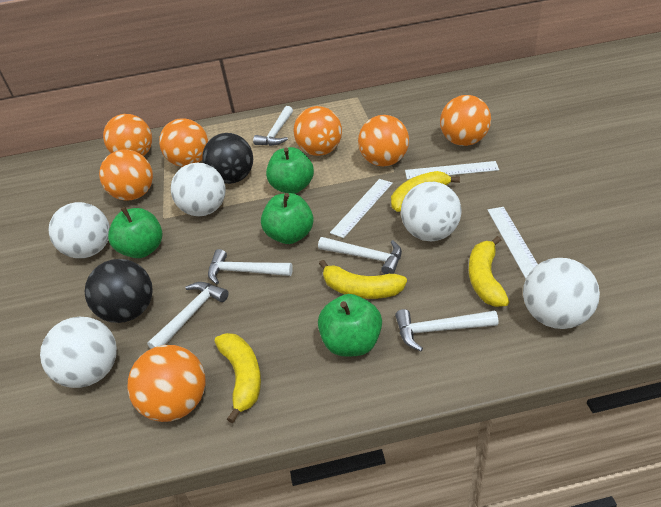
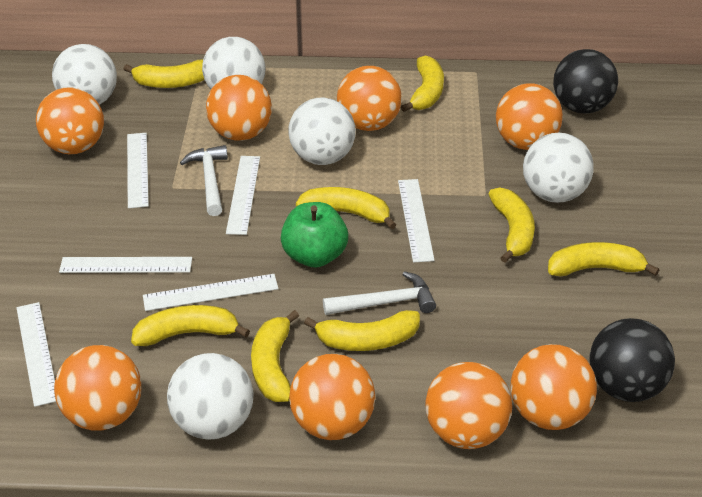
green apple: [108,207,162,258] [261,193,314,244] [266,147,314,194] [318,294,382,357] = 4 -> [281,202,348,267] = 1
orange ball: [99,150,153,201] [103,114,152,156] [127,345,206,422] [159,118,208,167] [294,106,342,156] [358,115,409,166] [440,95,491,146] = 7 -> [36,87,104,154] [54,345,141,431] [206,75,272,141] [289,354,375,440] [337,66,402,131] [425,362,512,449] [496,83,563,150] [511,344,597,430] = 8
white hammer: [147,282,229,349] [208,249,293,284] [253,106,293,146] [318,237,402,274] [395,309,498,351] = 5 -> [180,145,228,216] [323,271,436,315] = 2
white ruler: [330,179,393,238] [405,161,499,179] [488,207,538,279] = 3 -> [16,302,56,407] [59,257,192,273] [127,133,149,208] [143,274,279,311] [226,156,260,235] [398,179,435,263] = 6
yellow banana: [215,333,261,423] [319,260,407,299] [391,171,460,212] [468,236,509,307] = 4 -> [124,59,204,88] [131,305,250,346] [251,310,299,402] [296,187,396,229] [304,310,420,351] [401,55,444,112] [489,187,535,263] [548,242,659,277] = 8

